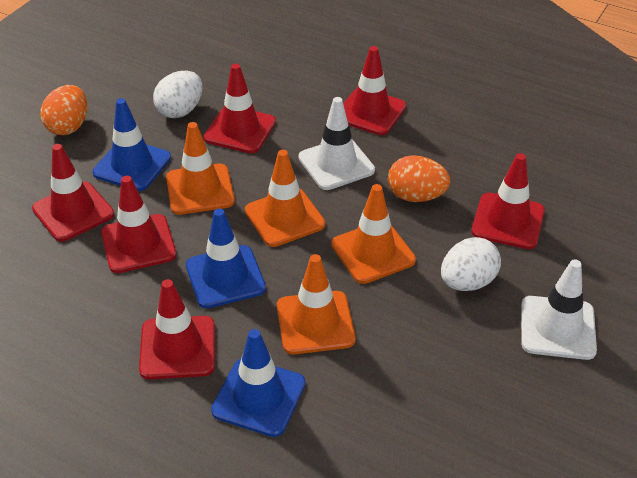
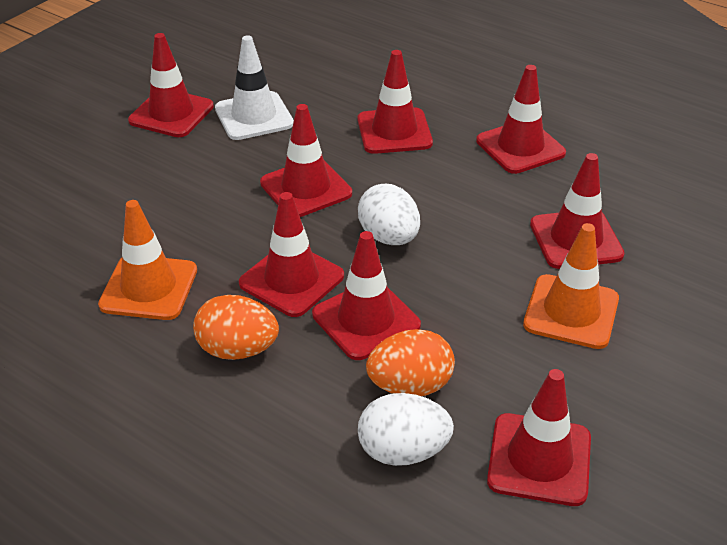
blue traffic cone: [92,98,171,191] [186,208,266,308] [211,329,305,437] = 3 -> none = 0
orange traffic cone: [166,122,235,215] [245,150,325,247] [277,254,356,354] [331,184,416,284] = 4 -> [98,200,197,320] [523,223,619,349] = 2
red traffic cone: [32,144,114,242] [101,176,177,273] [139,279,215,379] [204,64,276,153] [343,46,406,135] [471,153,545,249] = 6 -> [128,33,214,137] [239,192,344,317] [260,104,352,217] [312,231,421,360] [358,50,433,154] [476,65,566,174] [487,369,591,506] [530,153,625,269] = 8
white traffic cone: [299,97,375,190] [521,259,597,360] = 2 -> [215,35,294,140] = 1

